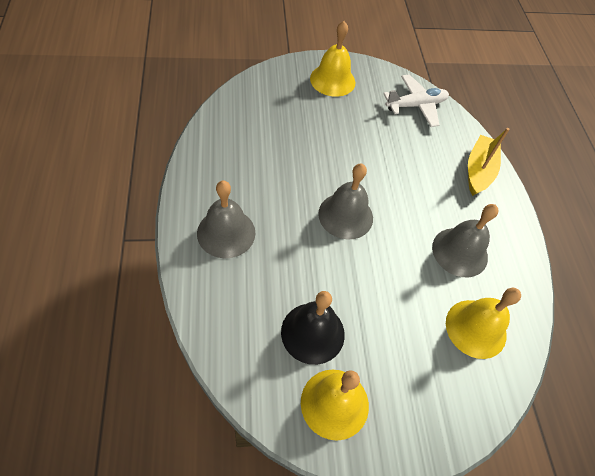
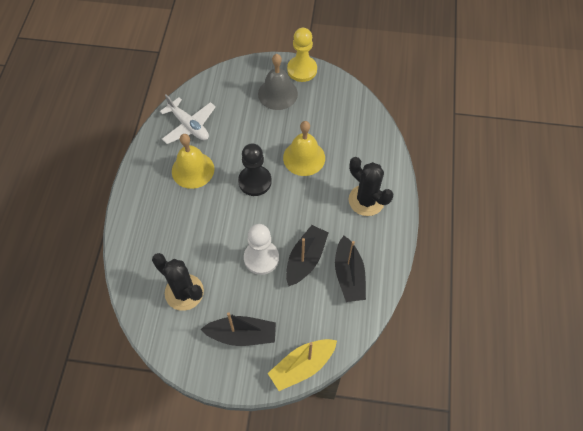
black bell: [281,291,345,365] = 1 -> none = 0
black boat: none = 0 -> [201,312,276,346] [286,225,329,287] [335,236,366,302] = 3
black cactus: none = 0 -> [152,253,204,311] [349,157,393,216] = 2
black pawn: none = 0 -> [238,143,272,196] = 1
grey bell: [197,180,255,258] [318,164,373,240] [432,204,498,277] = 3 -> [258,54,298,110] = 1
white pawn: none = 0 -> [244,224,279,275] = 1
yellow bell: [301,369,369,441] [310,21,355,97] [446,287,521,359] = 3 -> [172,134,214,189] [283,121,325,176] = 2
yellow pawn: none = 0 -> [287,28,317,82] = 1

